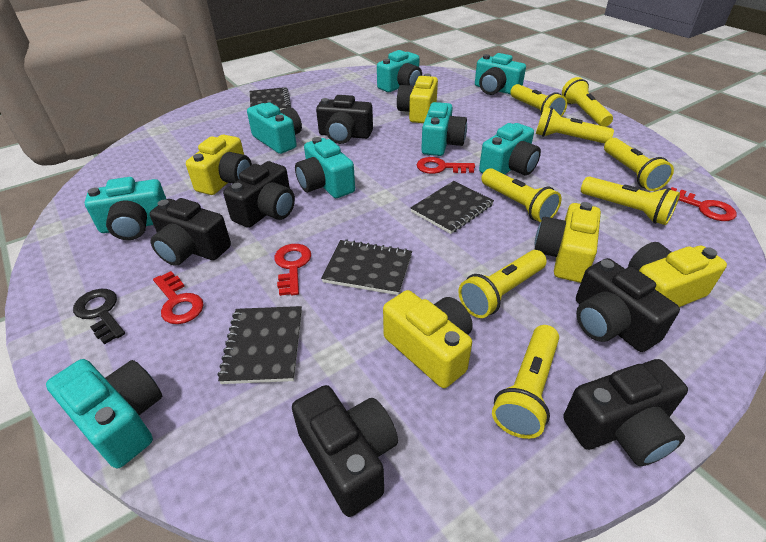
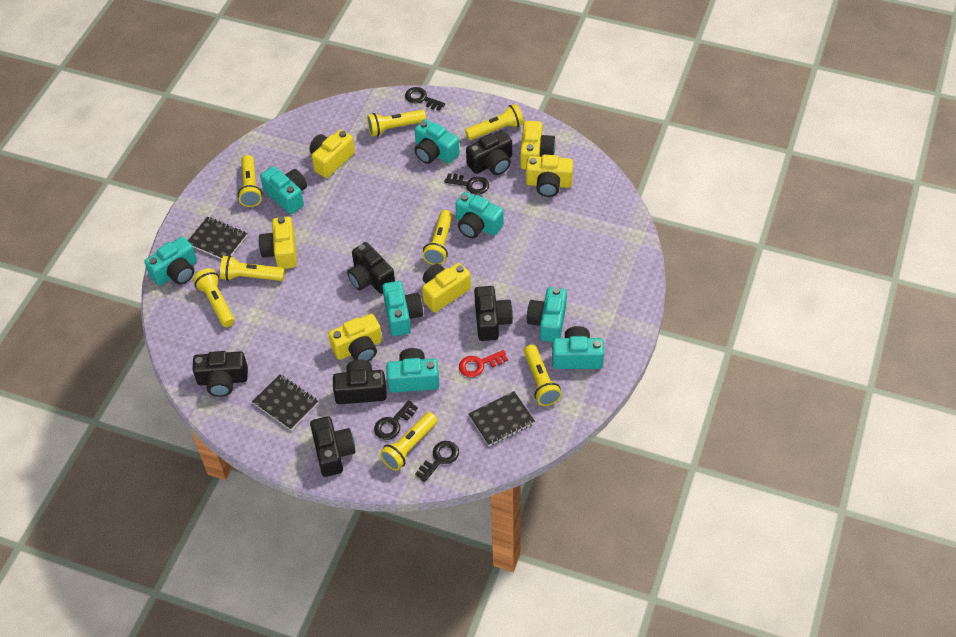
black key: [73,289,125,345] = 1 -> [374,400,418,440] [405,87,445,111] [415,441,459,482] [444,173,489,195] = 4
black notebook: [218,306,302,384] [250,87,291,110] [321,239,412,295] [410,181,494,234] = 4 -> [188,217,247,259] [252,374,318,430] [468,391,535,446] = 3
red key: [153,271,204,324] [275,244,311,296] [417,157,475,174] [671,187,737,221] = 4 -> [459,350,508,377] = 1
yellow camera: [186,135,252,195] [383,290,473,388] [397,74,438,123] [534,202,601,283] [628,242,727,307] = 5 -> [259,216,297,269] [309,129,355,178] [328,314,382,361] [422,263,471,312] [520,121,556,170] [526,155,573,197] = 6

